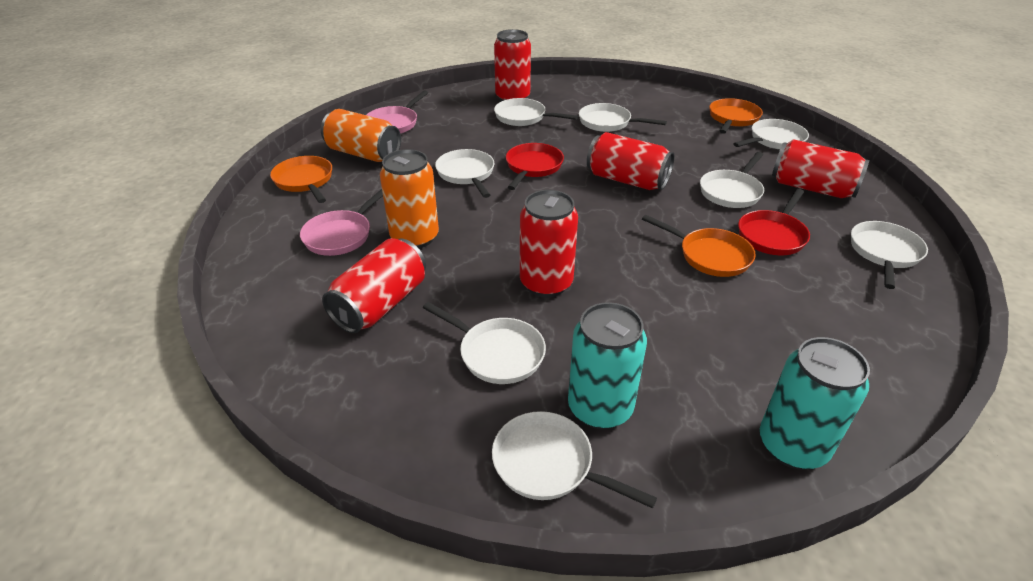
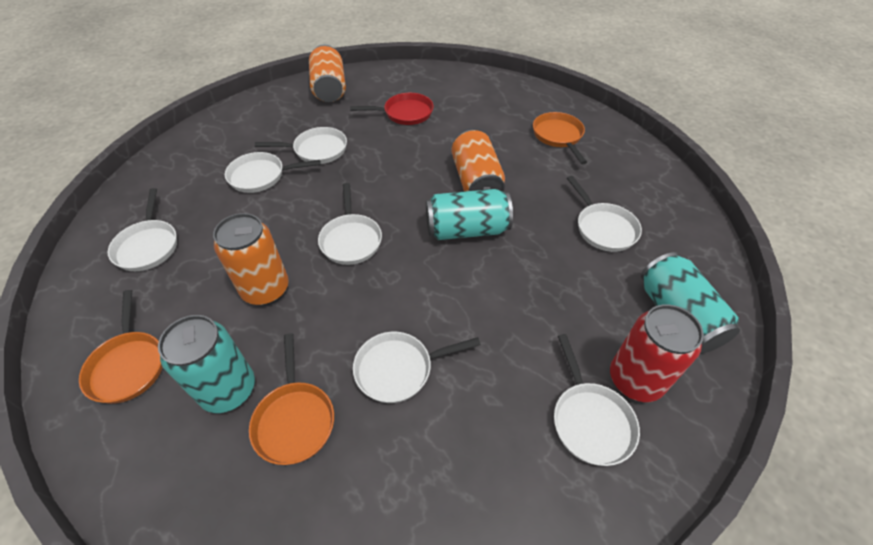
orange can: [321,109,401,162] [380,149,439,249] = 2 -> [213,213,289,305] [309,44,346,102] [452,130,505,192] = 3
pink pan: [300,189,383,256] [367,90,428,134] = 2 -> none = 0
red can: [322,238,426,333] [494,29,531,101] [520,190,578,297] [587,132,674,190] [772,139,869,198] = 5 -> [610,304,704,402] = 1
red pan: [506,143,564,190] [738,189,810,255] = 2 -> [350,93,434,125] = 1
turquoise can: [568,302,647,429] [760,337,870,469] = 2 -> [158,315,255,413] [426,189,513,240] [641,252,740,353] = 3
white pan: [423,302,546,384] [435,149,495,198] [492,411,657,509] [494,98,578,126] [579,103,667,132] [700,152,764,208] [733,119,809,149] [851,221,928,289] = 8 -> [108,188,177,271] [225,152,321,193] [255,127,347,164] [318,183,382,265] [353,332,481,403] [554,334,640,466] [567,176,642,252] = 7

